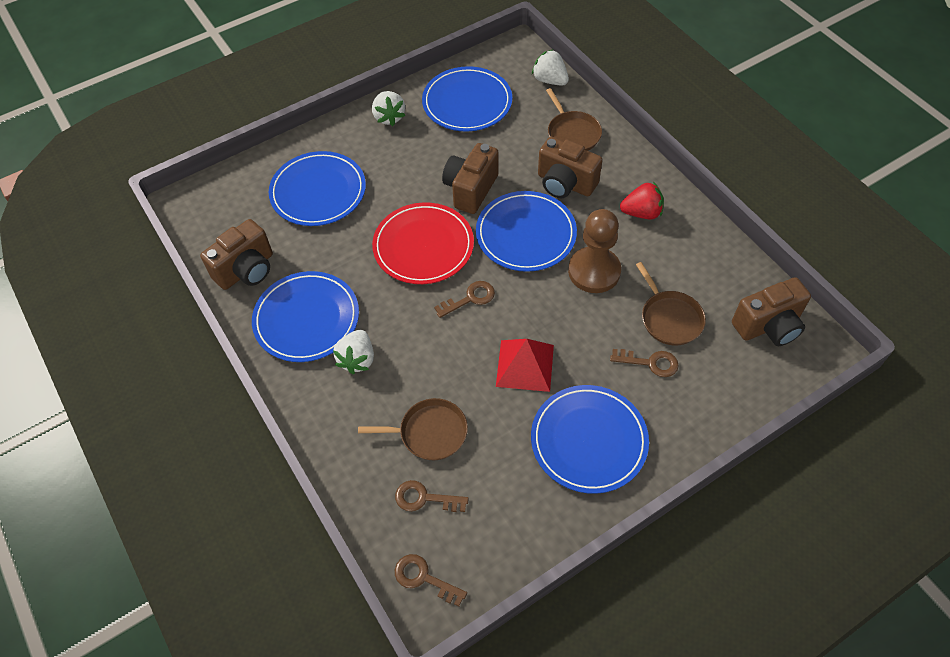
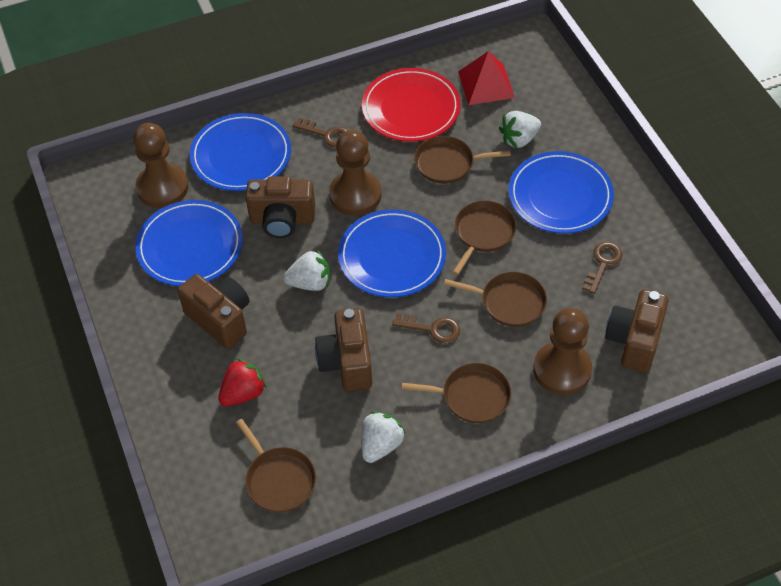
blue plate: [252,271,359,362] [269,151,366,226] [422,66,512,131] [476,191,577,272] [531,385,649,494] = 5 -> [135,200,243,286] [190,113,291,191] [338,210,446,297] [509,151,614,234] = 4
brown key: [395,480,469,512] [395,554,467,606] [434,281,495,318] [610,349,679,377] = 4 -> [293,118,348,148] [392,313,460,344] [583,242,623,294] = 3
brown pan: [358,398,468,460] [546,88,602,151] [636,262,706,345] = 3 -> [236,419,316,512] [402,363,511,423] [414,136,511,184] [444,272,547,327] [453,201,517,275] = 5
brown pawn: [568,209,621,293] = 1 -> [133,123,189,208] [329,130,382,216] [533,308,592,395] = 3

